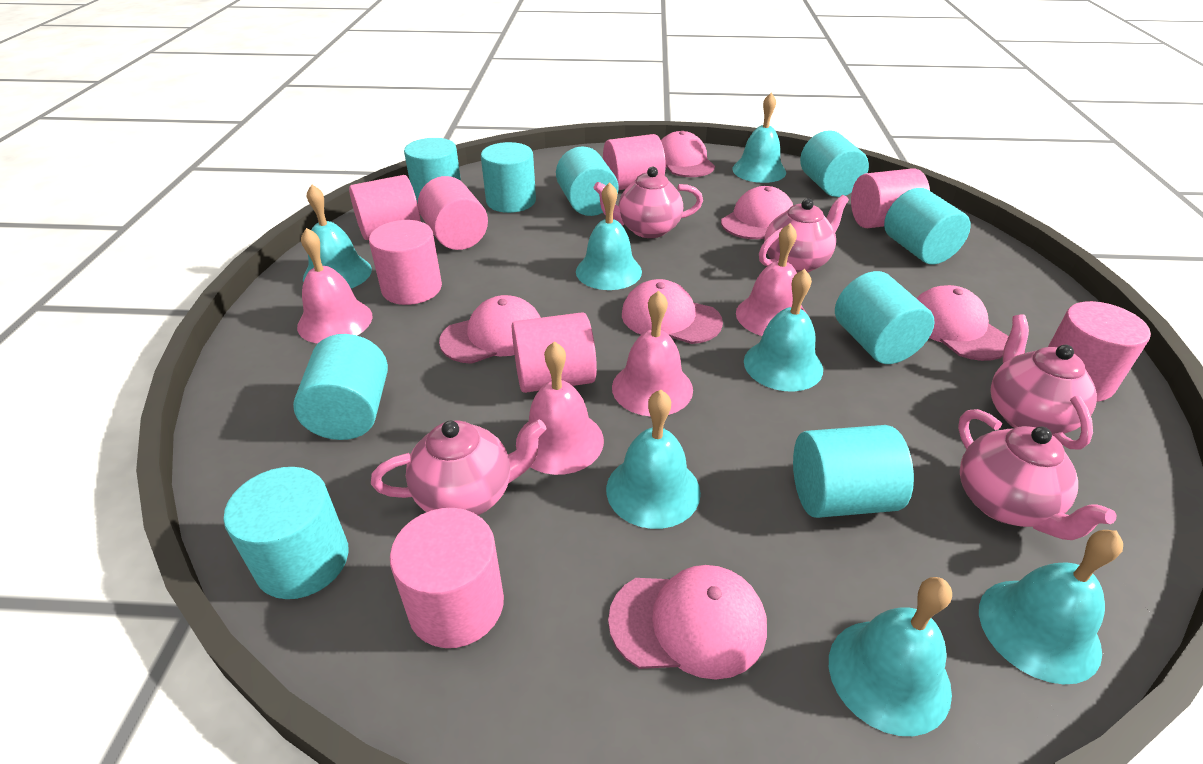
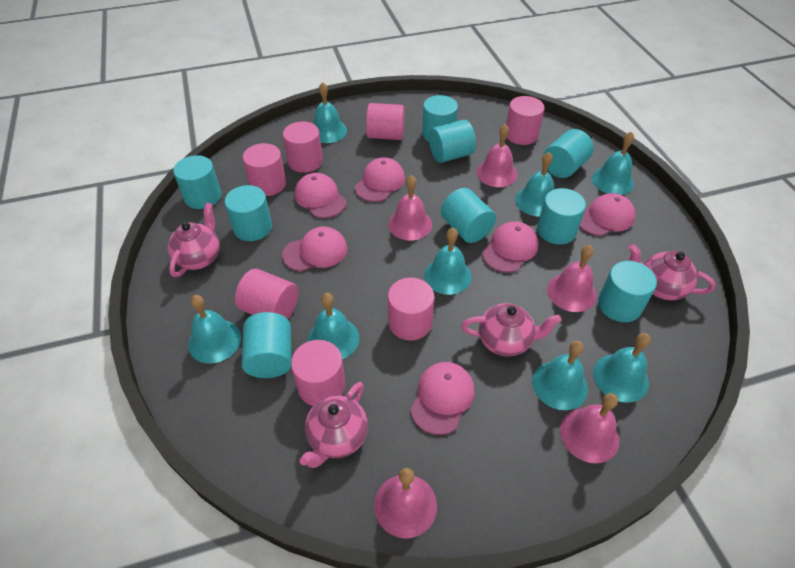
pink bell: [297,228,372,343] [516,341,604,475] [612,291,693,416] [736,223,805,336] = 4 -> [374,468,437,539] [388,175,432,241] [476,124,517,187] [547,245,597,312] [560,393,620,463] = 5
pink cylinder: [349,175,421,240] [369,220,442,305] [390,508,504,648] [418,176,488,250] [512,312,597,393] [603,134,666,190] [851,168,930,228] [1048,301,1151,402] = 8 -> [235,269,298,319] [243,143,286,196] [283,122,323,173] [291,340,346,406] [366,103,405,140] [388,278,434,340] [506,96,545,145] = 7
pink teapot: [371,419,547,515] [594,166,703,238] [759,195,849,273] [958,409,1116,540] [990,314,1097,450] = 5 -> [168,202,220,277] [300,382,368,468] [461,303,562,357] [629,244,716,300] = 4
turquoise bell: [303,185,372,288] [576,182,642,290] [606,390,701,529] [732,93,786,183] [744,269,823,392] [829,577,952,736] [979,530,1123,685] = 7 -> [188,295,241,364] [307,293,359,359] [314,82,347,143] [424,228,472,295] [515,152,554,217] [532,341,588,410] [592,132,634,195] [593,333,651,403] = 8

